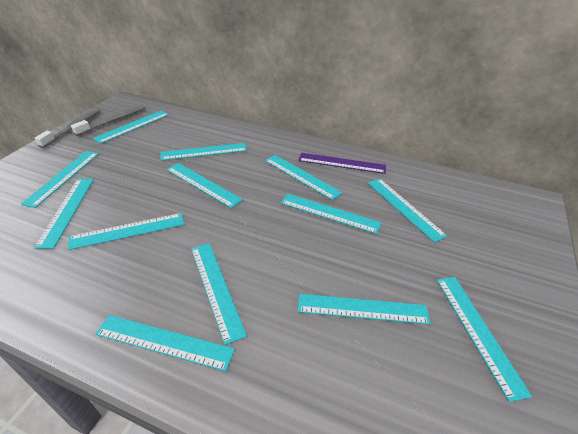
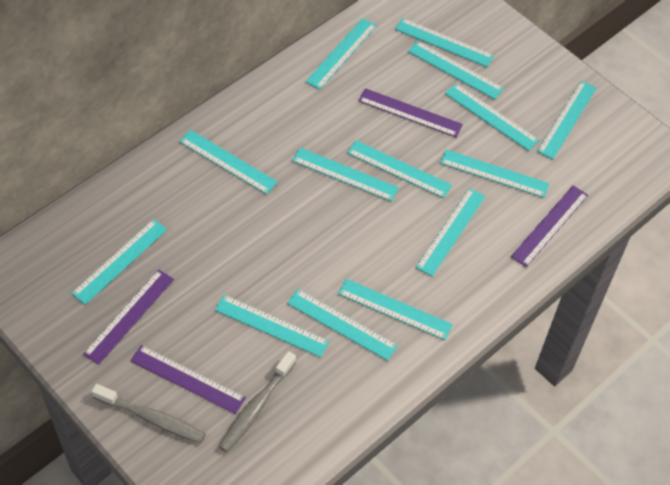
purple ruler: [298,153,386,174] = 1 -> [83,270,174,365] [130,345,246,414] [358,88,463,137] [511,185,588,267] = 4
turquoise ruler: [21,151,99,208] [34,179,94,249] [68,213,184,250] [93,110,169,144] [95,315,235,371] [160,143,247,161] [167,163,243,208] [191,243,247,345] [265,155,342,200] [281,193,381,234] [298,294,430,325] [368,179,447,242] [437,277,532,402] = 13 -> [71,219,167,305] [179,130,277,194] [215,295,330,357] [287,289,398,361] [292,148,399,201] [306,18,377,90] [338,279,453,340] [347,140,452,198] [395,18,494,67] [408,41,504,100] [416,188,486,276] [440,149,549,198] [445,83,539,151] [537,81,597,159] = 14

